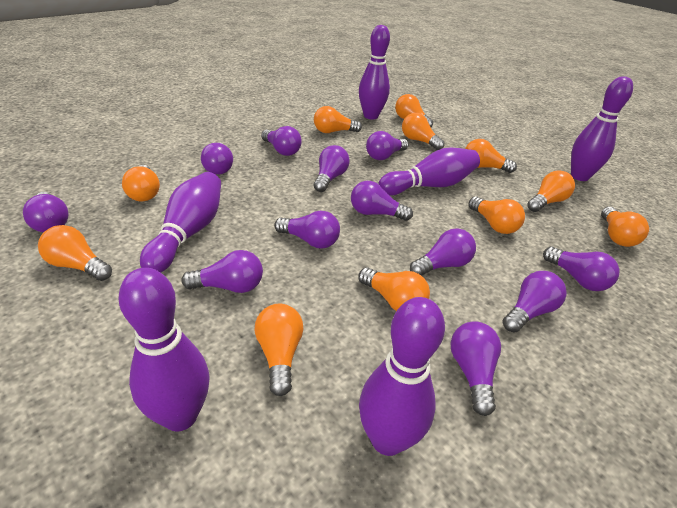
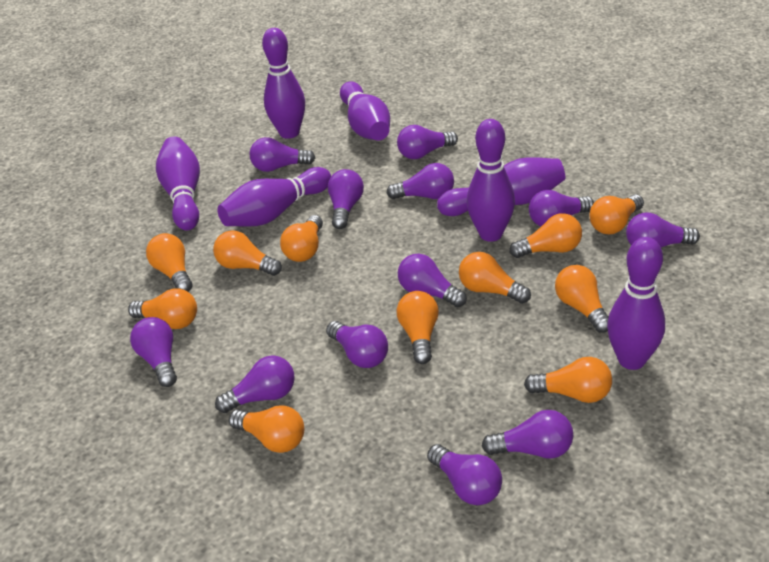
purple bowling pin: [118,268,210,431] [140,172,221,273] [359,25,390,119] [359,297,445,456] [378,148,480,195] [571,76,633,181] = 6 -> [156,136,200,231] [217,167,331,227] [262,28,305,139] [340,81,390,141] [437,157,565,216] [467,119,515,242] [607,237,665,370] = 7

